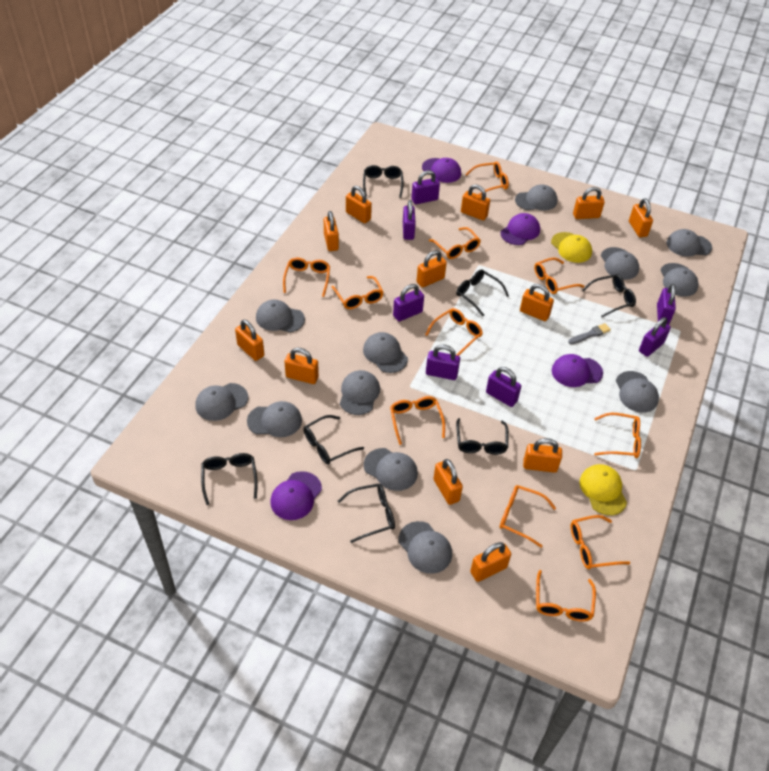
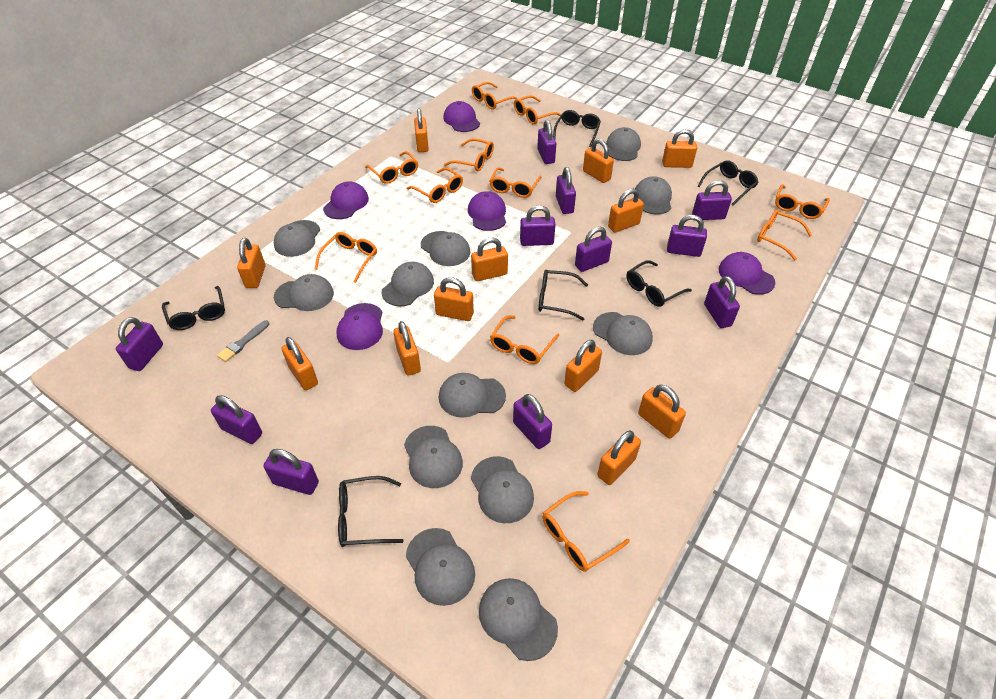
black glasses: [201,453,258,505] [303,415,364,464] [338,483,395,543] [363,165,404,198] [456,269,509,316] [456,418,508,455] [583,274,636,318] = 7 -> [162,286,225,330] [338,476,404,547] [538,270,588,321] [553,110,601,147] [626,260,692,307] [698,160,759,206] = 6
purple cap: [270,471,322,520] [422,158,461,183] [501,213,540,245] [552,354,603,387] = 4 -> [323,182,369,219] [337,303,383,350] [443,101,480,132] [468,191,506,231] [719,252,775,295] = 5
purple padlock: [393,284,424,321] [403,200,416,240] [411,170,440,204] [426,345,460,380] [486,367,522,407] [639,317,671,357] [657,284,676,325] = 7 -> [116,317,163,371] [211,395,262,444] [263,449,319,495] [513,394,552,449] [520,205,556,246] [537,120,556,164] [556,167,576,214] [575,227,612,272] [667,215,707,257] [692,180,732,220] [704,276,740,328] = 11
yellow cap: [551,232,592,263] [580,464,627,516] = 2 -> none = 0

